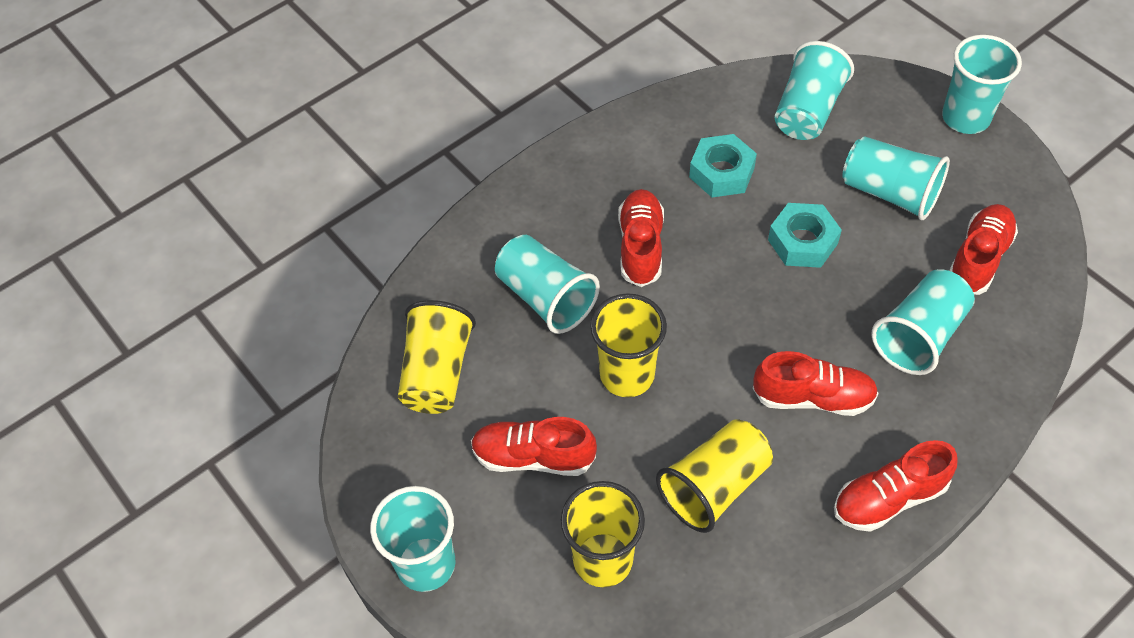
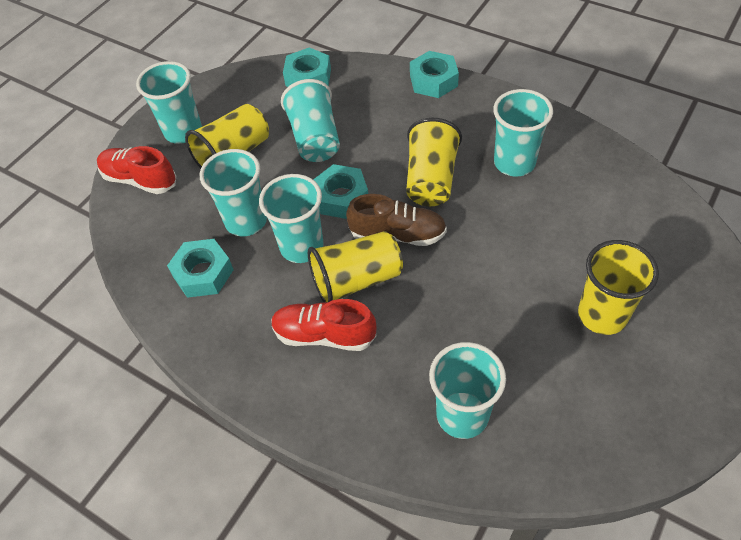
brown shoe: none = 0 -> [346,194,447,246] = 1
red shoe: [471,417,597,476] [618,189,664,287] [753,351,879,416] [834,440,958,532] [949,204,1018,295] = 5 -> [97,146,176,194] [271,299,376,351] = 2
turquoise nut: [689,134,757,197] [768,203,842,268] = 2 -> [167,239,233,298] [283,48,331,87] [313,164,368,219] [410,51,459,98] = 4

